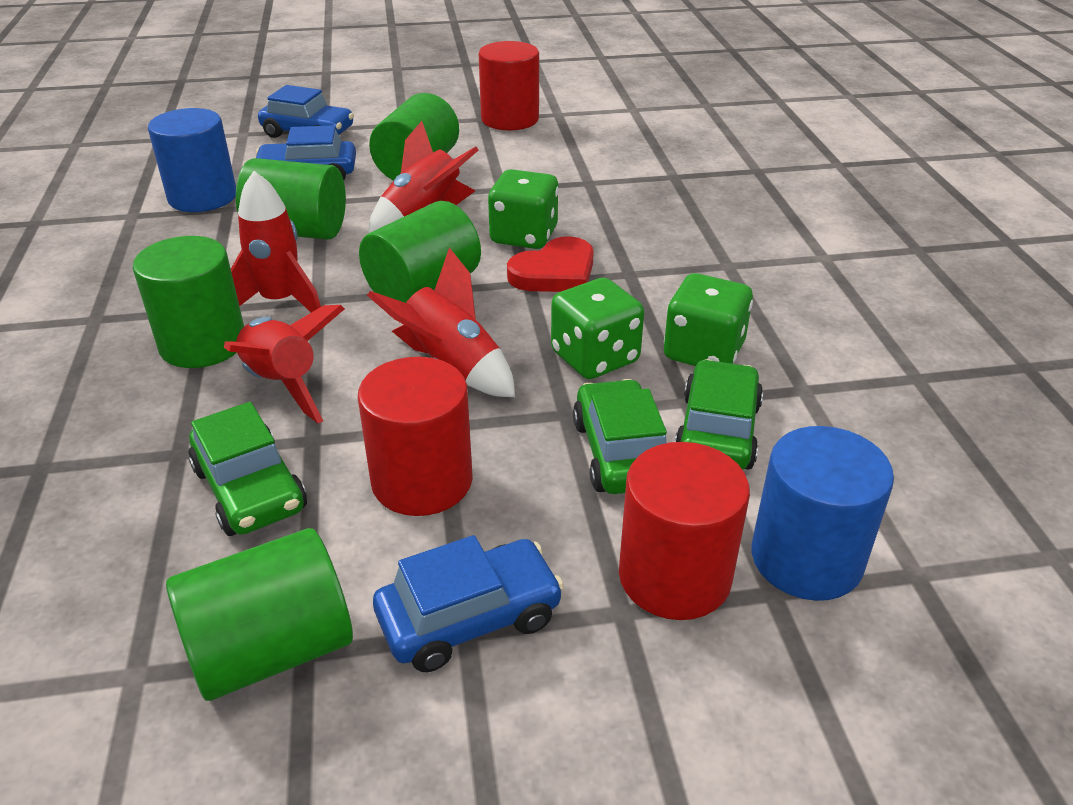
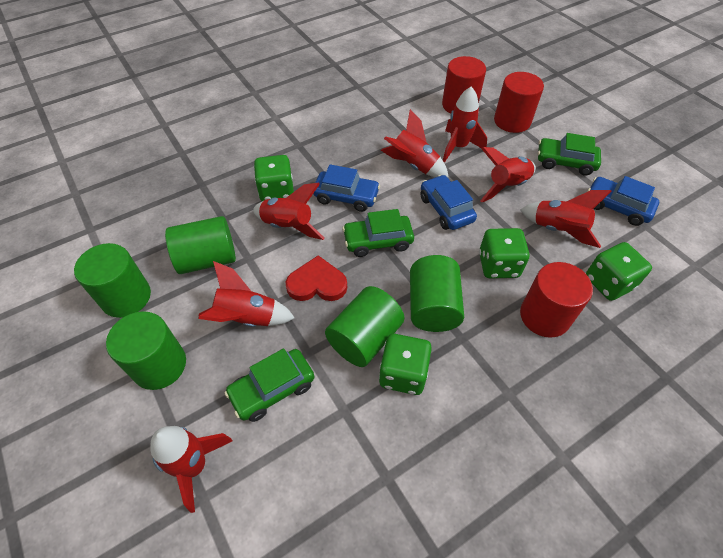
blue cylinder: [148,108,236,212] [752,426,894,601] = 2 -> none = 0
green dice: [488,169,559,249] [551,278,644,379] [664,273,753,366] = 3 -> [254,155,294,201] [379,334,432,395] [479,228,529,278] [586,242,652,301] = 4
red rocket: [224,305,345,423] [231,171,321,313] [367,248,515,397] [368,121,479,234] = 4 -> [151,426,232,513] [198,261,295,327] [253,183,325,240] [381,109,449,178] [443,86,487,163] [480,147,536,202] [520,190,611,248] = 7

